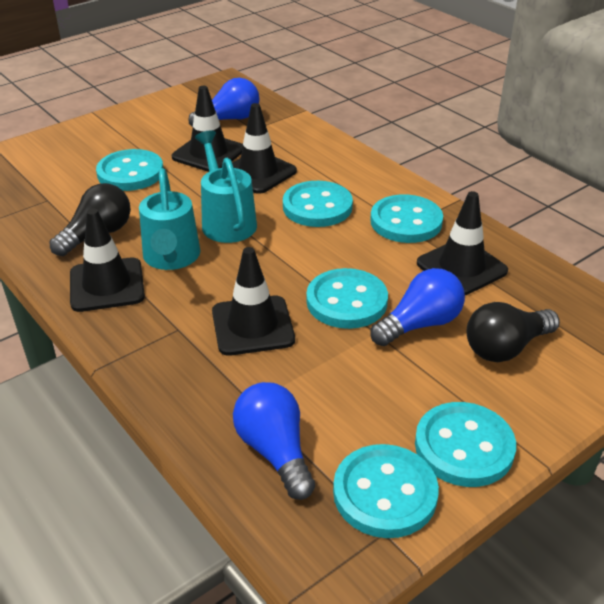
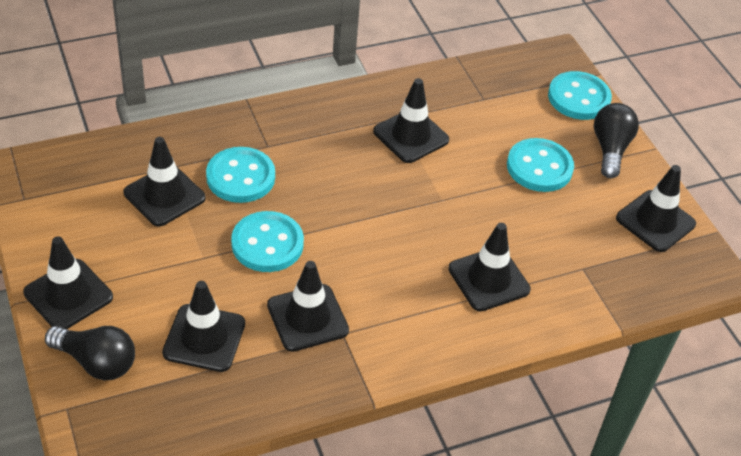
black traffic cone: [70,208,145,312] [172,86,243,172] [212,247,295,356] [232,103,297,194] [417,191,508,295] = 5 -> [23,236,113,329] [123,137,206,226] [162,281,245,372] [267,261,349,352] [373,78,449,163] [448,223,531,311] [616,165,696,252] = 7
blue light bulb: [188,78,260,127] [233,382,315,500] [370,268,465,346] = 3 -> none = 0
turquoise button: [96,149,163,191] [283,181,353,227] [306,268,388,329] [333,444,439,538] [370,194,443,243] [415,402,516,487] = 6 -> [206,147,275,203] [231,211,304,272] [507,138,574,192] [548,71,612,120] = 4
turquoise watering can: [139,168,200,270] [195,131,257,243] = 2 -> none = 0

